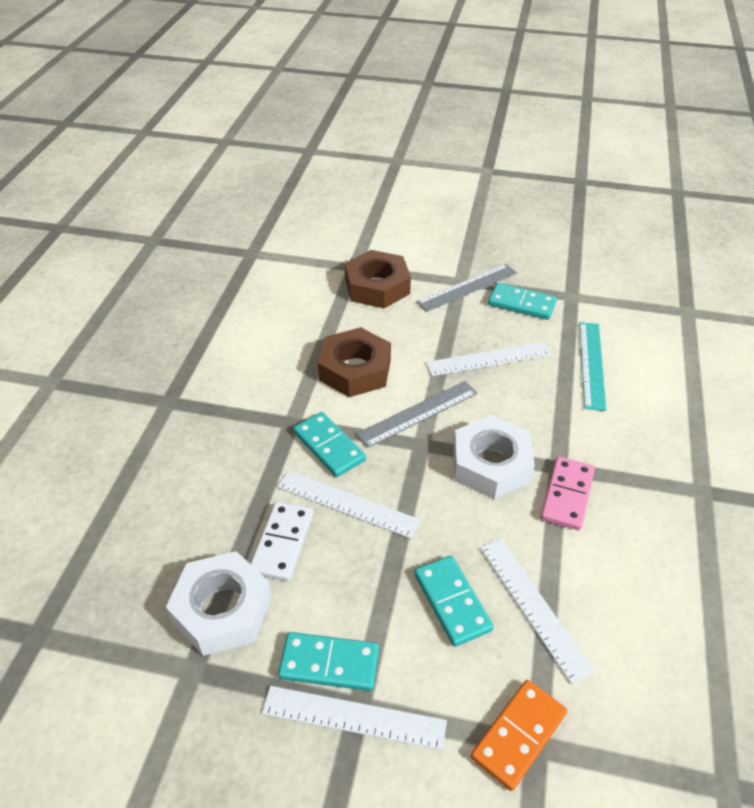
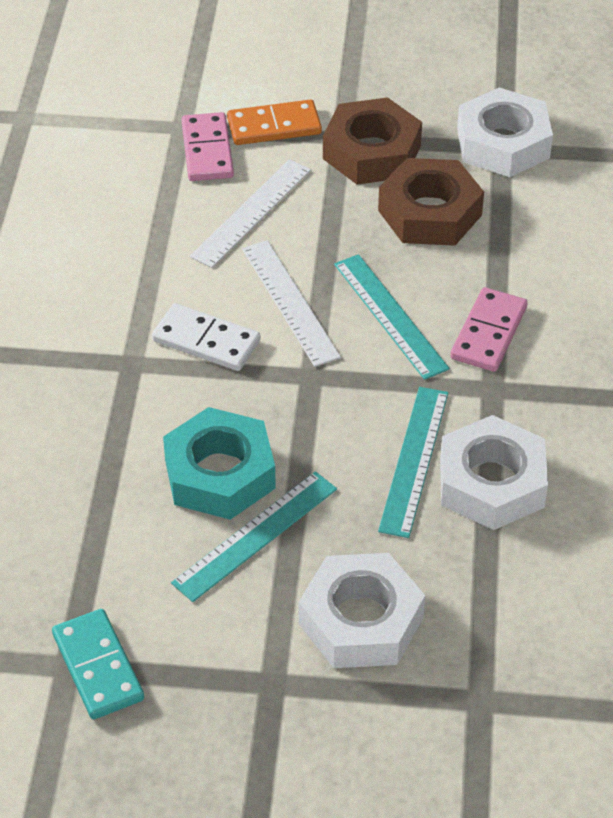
grey ruler: [356,381,477,448] [416,264,517,312] = 2 -> none = 0
pink domino: [541,456,595,530] = 1 -> [181,112,234,181] [450,287,528,372] = 2
turquoise domino: [278,632,379,691] [293,412,366,477] [414,555,494,647] [488,283,557,320] = 4 -> [52,609,144,719] = 1
turquoise nut: none = 0 -> [163,407,276,520] = 1
turquoise ruler: [579,322,606,411] = 1 -> [171,471,337,602] [334,254,450,380] [378,387,448,538] = 3
white nut: [166,551,272,656] [453,415,535,499] = 2 -> [299,553,425,668] [440,415,548,530] [457,87,553,177] = 3
white ruler: [262,686,447,750] [277,470,421,539] [426,342,551,376] [480,538,595,684] = 4 -> [190,159,311,268] [242,240,341,367] = 2

